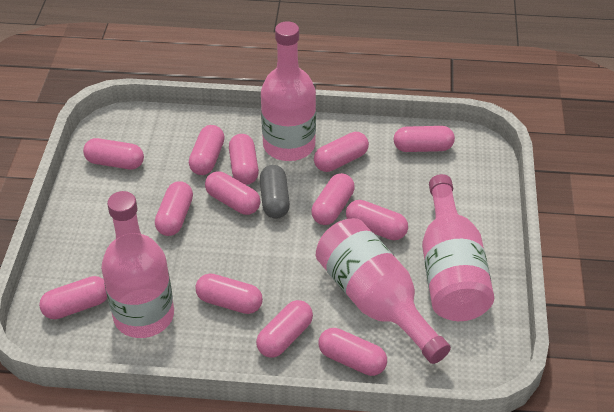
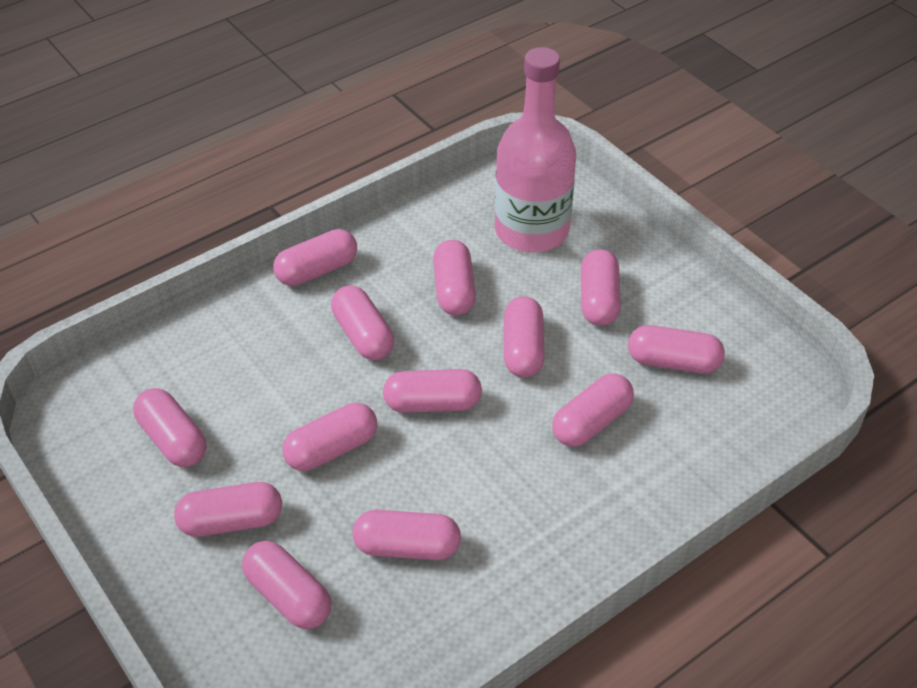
grey capsule: [260,165,290,219] = 1 -> none = 0
pink bottle: [101,191,174,338] [261,21,316,161] [316,218,451,364] [422,174,494,321] = 4 -> [495,47,576,253] = 1

